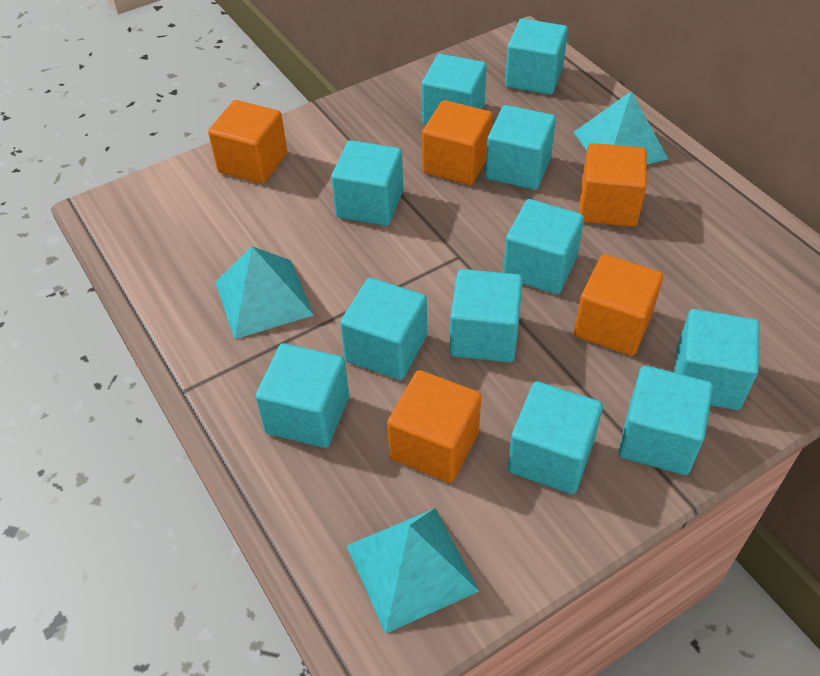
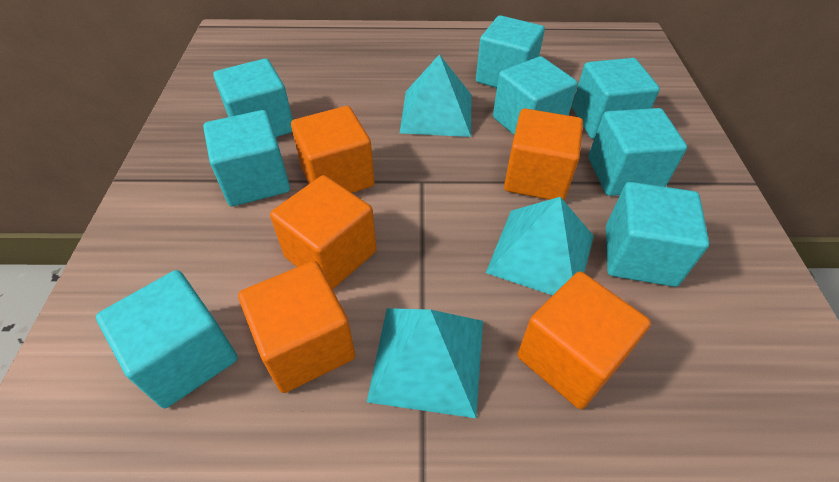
turquoise cube: [255,343,349,448] [331,140,403,226] [340,278,427,380] [422,54,487,125] [450,269,523,363] [485,105,556,190] [503,199,584,294] [505,19,568,95] [508,381,603,494] [618,366,713,475] [674,309,760,410] = 11 -> [96,270,238,408] [203,110,290,206] [213,59,293,137] [476,15,545,88] [493,56,578,135] [572,58,660,139] [588,108,687,196] [606,182,709,287] = 8

